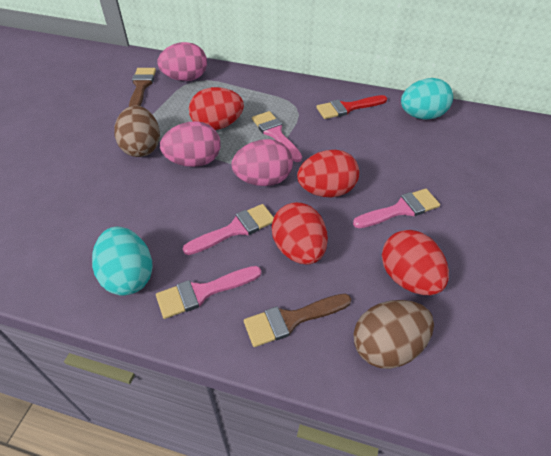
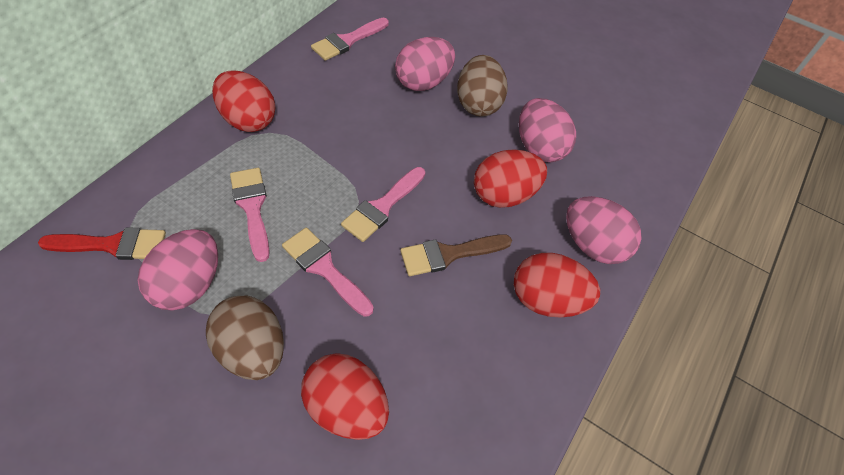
brown brush: [129,68,156,106] [244,294,351,347] = 2 -> [400,234,512,276] = 1
pink egg: [157,42,207,81] [160,121,221,167] [232,139,293,186] = 3 -> [138,229,218,311] [395,37,455,91] [519,98,576,162] [566,196,642,264] = 4
turquoise egg: [92,227,153,296] [401,78,453,120] = 2 -> none = 0

